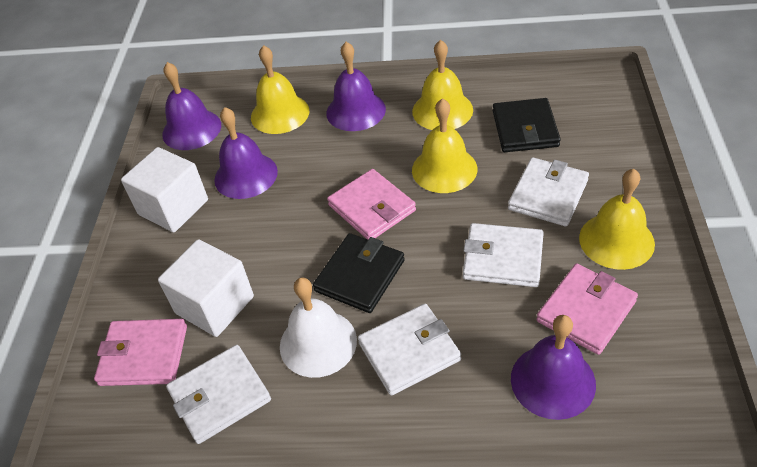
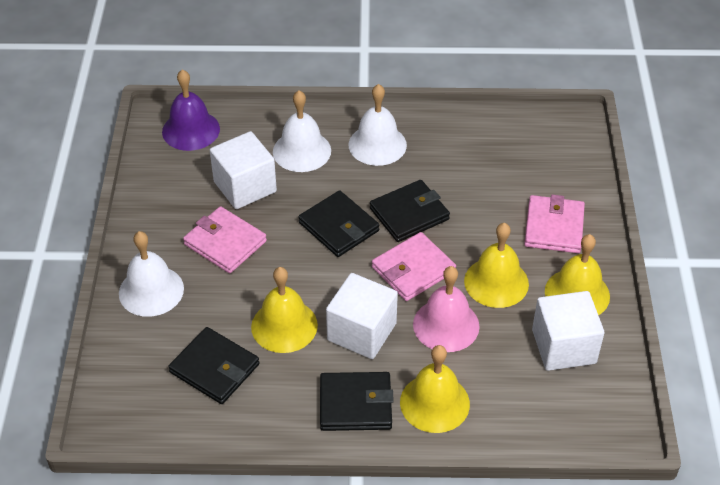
black wallet: [313,233,405,313] [493,98,561,152] = 2 -> [168,327,260,404] [298,190,379,257] [320,372,394,431] [370,180,450,242] = 4
pink bell: none = 0 -> [413,266,480,352] = 1
purple bell: [162,62,221,150] [214,107,278,199] [326,42,386,131] [511,315,596,420] = 4 -> [162,69,220,151] = 1
white bell: [280,278,357,378] = 1 -> [119,231,184,317] [273,90,331,172] [349,84,407,166] = 3
white cube: [121,147,208,232] [158,239,254,337] = 2 -> [210,131,277,209] [326,273,398,359] [532,291,604,371] = 3
white wallet: [166,345,271,444] [358,304,461,396] [463,223,544,287] [508,157,589,226] = 4 -> none = 0

